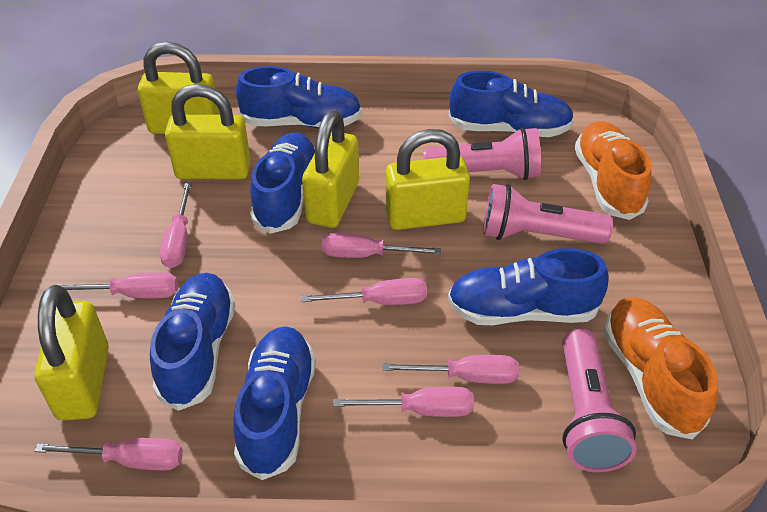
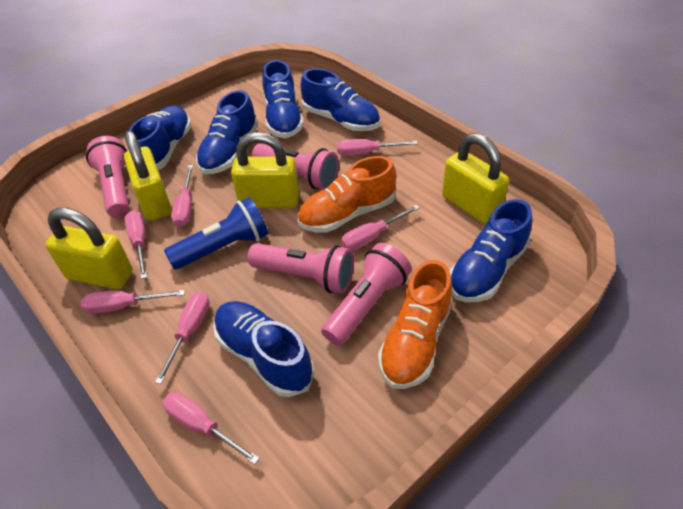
blue flashlight: none = 0 -> [164,197,268,269] = 1
pink flashlight: [423,127,541,180] [483,184,613,244] [562,328,637,472] = 3 -> [86,136,129,218] [247,243,354,294] [252,143,339,190] [321,243,412,346] = 4
yellow padlock: [34,285,109,420] [138,42,220,134] [165,84,251,180] [302,110,359,228] [386,129,470,230] = 5 -> [45,208,133,289] [124,131,172,221] [231,132,299,208] [442,133,509,224] = 4

